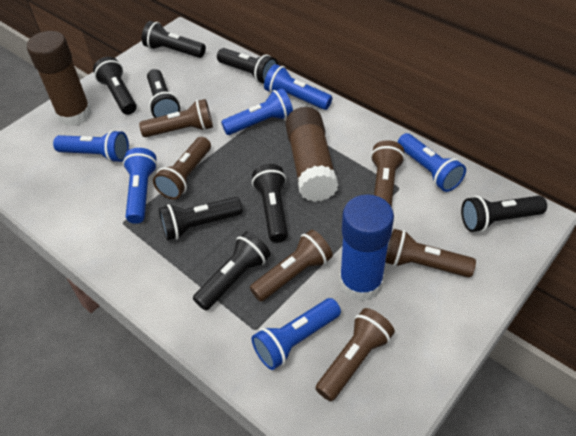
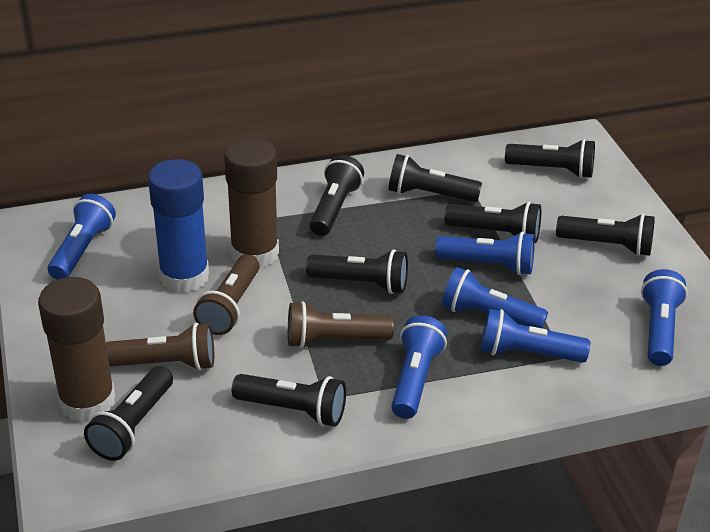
brown flashlight: [139,99,213,137] [153,137,211,199] [250,230,333,302] [315,308,395,401] [371,140,405,208] [385,229,476,277] = 6 -> [106,323,214,371] [193,254,260,335] [288,301,394,348] = 3

